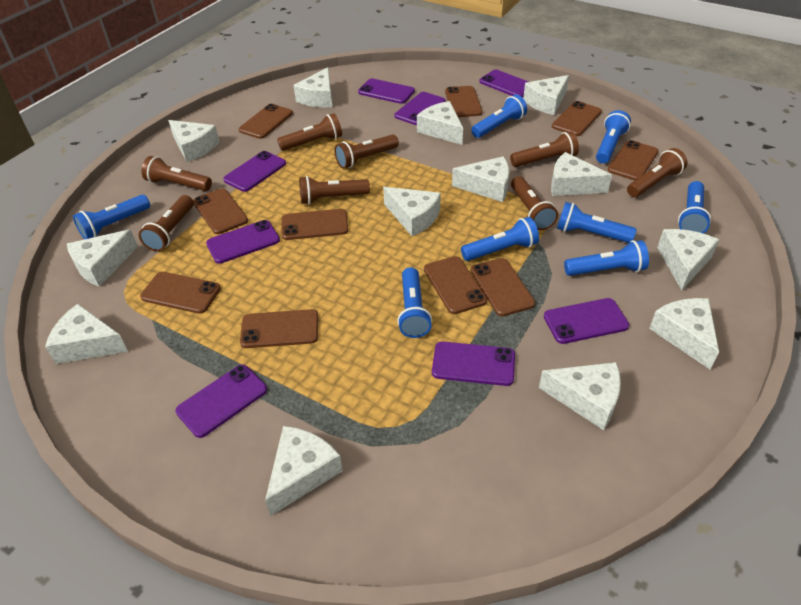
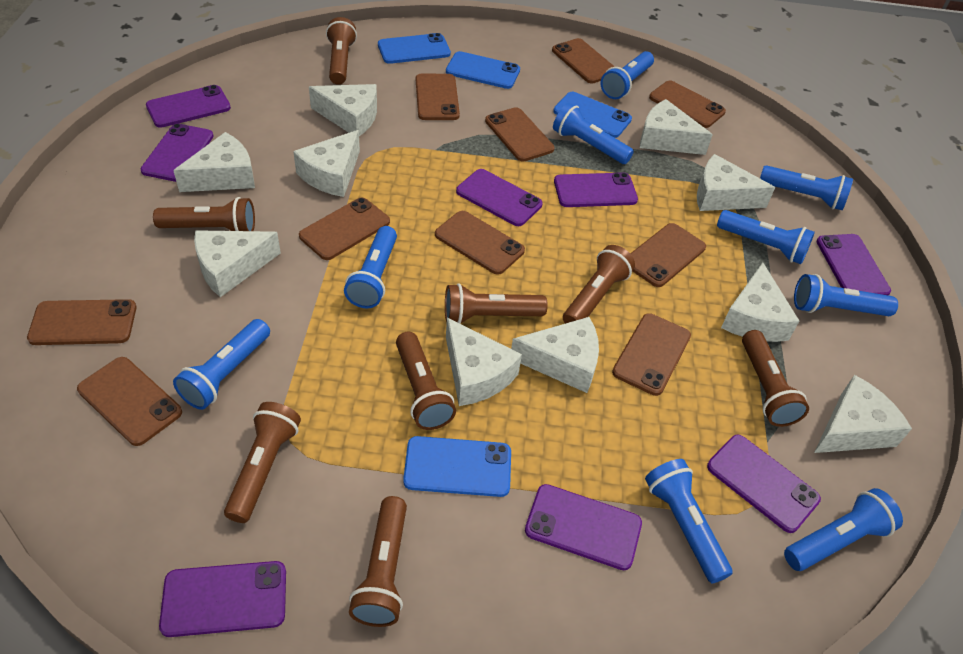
blue flashlight: [73,195,150,239] [397,267,432,338] [461,217,539,261] [471,94,527,138] [557,202,637,243] [564,240,649,276] [596,110,631,163] [678,181,711,233] = 8 -> [173,319,270,410] [344,226,397,308] [553,103,634,164] [600,51,654,99] [645,459,733,583] [717,210,815,264] [760,165,853,210] [784,488,903,571] [794,274,898,316] = 9
blue phone: none = 0 -> [378,33,451,64] [403,436,511,497] [446,51,520,89] [553,92,632,138] = 4
white cheese: [45,304,128,364] [67,229,138,287] [168,120,219,162] [265,426,343,516] [293,67,332,108] [383,187,441,236] [417,101,463,145] [452,156,509,202] [523,75,569,115] [539,362,621,430] [551,152,612,196] [649,298,719,370] [657,229,719,290] = 13 -> [173,132,255,192] [194,230,281,297] [293,130,360,197] [309,84,377,136] [446,318,522,406] [511,317,599,393] [640,99,713,155] [697,154,775,211] [721,263,799,342] [814,375,912,453] = 10

